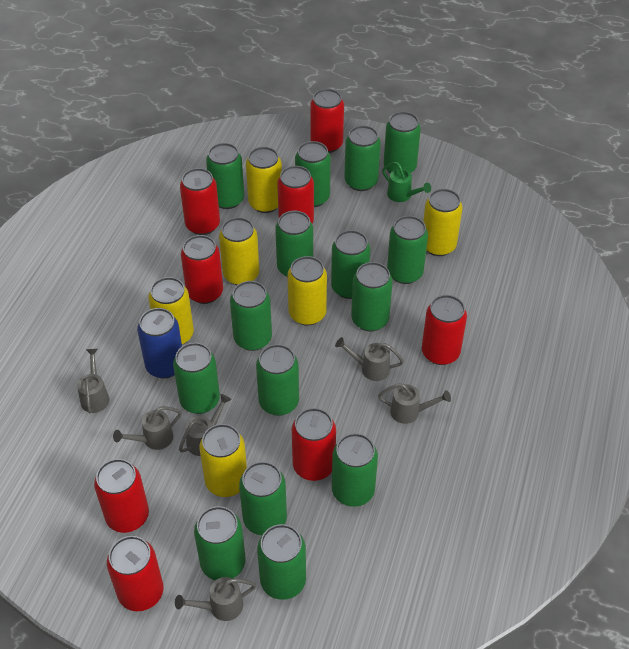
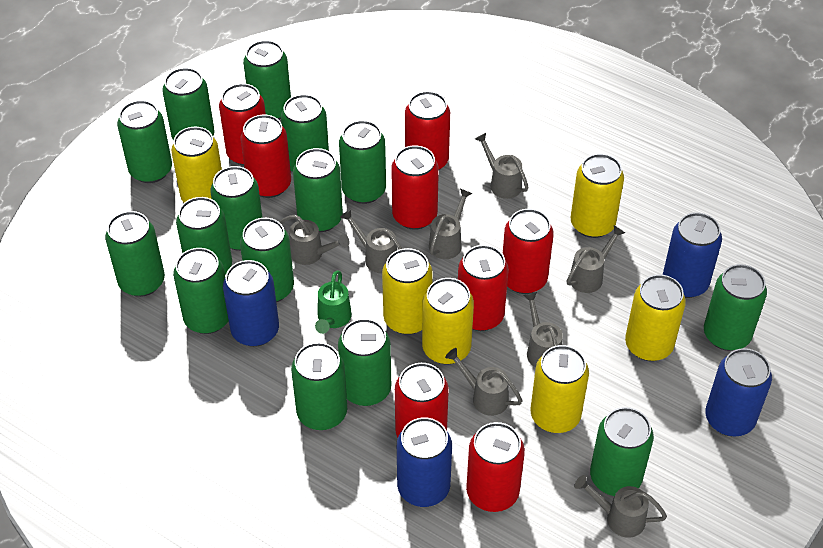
blue can: [137,308,182,379] = 1 -> [223,260,279,347] [397,417,452,507] [663,212,722,298] [705,348,772,436] = 4
grey watering can: [77,349,109,413] [113,406,182,450] [175,577,256,621] [179,394,231,456] [335,337,404,381] [378,383,451,424] = 6 -> [279,215,350,265] [340,209,402,273] [429,189,472,259] [445,348,522,416] [475,133,529,199] [523,292,563,367] [567,225,625,293] [574,475,667,538] = 8

